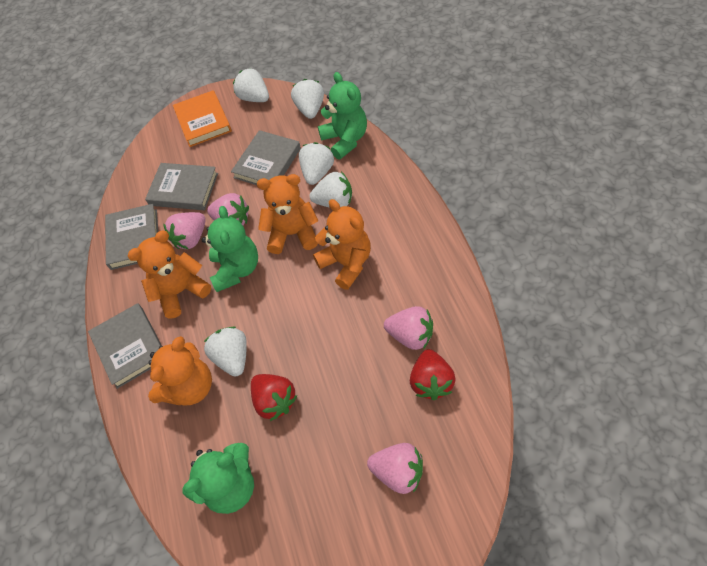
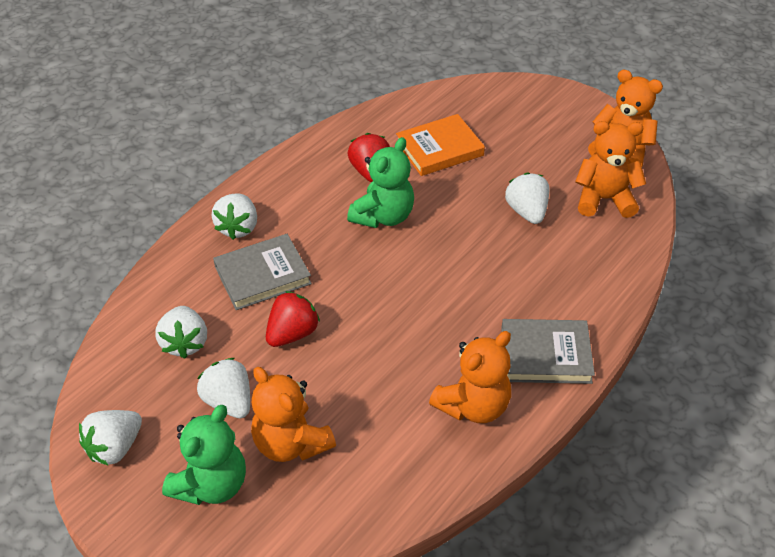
green teddy bear: [183,443,254,514] [202,206,258,292] [318,72,367,159] = 3 -> [162,405,246,505] [347,137,414,228] = 2
grey book: [88,303,162,389] [105,204,158,270] [145,163,218,210] [231,130,301,185] = 4 -> [213,234,312,310] [501,319,595,384] = 2
pink strawberry: [163,212,206,249] [207,193,249,225] [367,443,423,494] [384,306,433,350] = 4 -> none = 0

